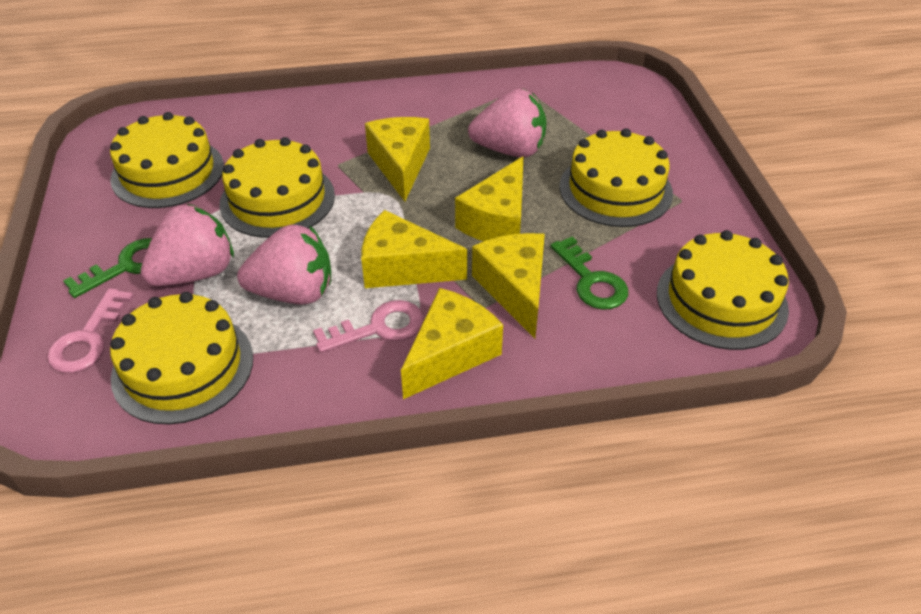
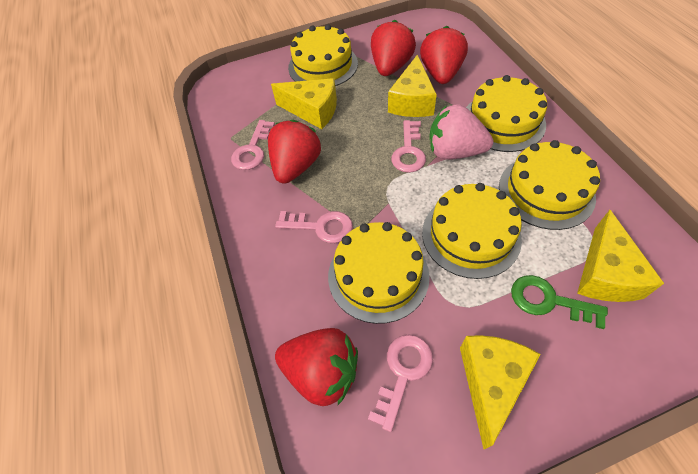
green key: [63,238,152,298] [550,236,628,309] = 2 -> [511,275,608,329] = 1
pink key: [47,288,134,373] [313,300,424,353] = 2 -> [231,120,275,170] [275,211,353,243] [368,334,433,432] [391,120,426,173] = 4
pink strawberry: [141,204,234,286] [237,225,331,304] [468,89,547,158] = 3 -> [429,105,493,160] = 1
red strawberry: none = 0 -> [268,119,321,184] [275,328,358,406] [371,20,416,76] [420,26,468,84] = 4
yellow cheese: [361,210,467,288] [365,117,430,202] [401,288,503,399] [455,156,524,241] [472,233,545,338] = 5 -> [271,78,337,129] [388,55,437,117] [460,335,541,449] [577,210,664,302] = 4

